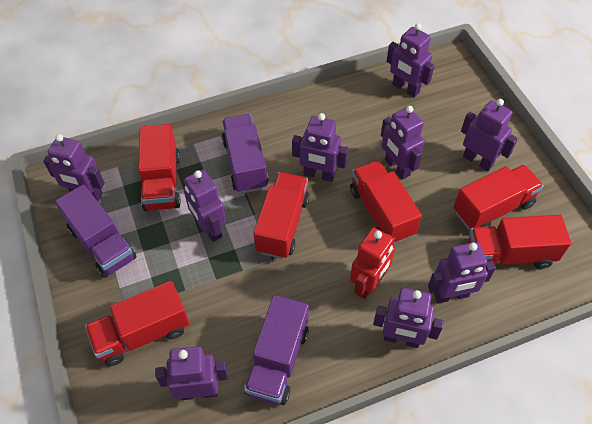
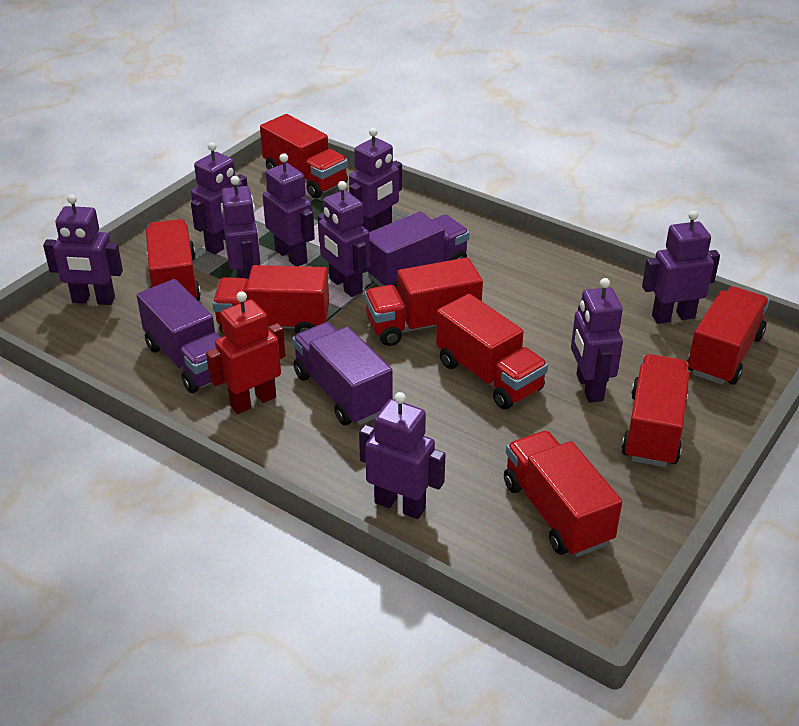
red truck: [85,281,190,366] [138,124,181,211] [253,172,310,259] [350,160,422,244] [454,164,544,230] [468,215,571,269] = 6 -> [146,219,201,301] [212,265,329,335] [260,114,348,198] [364,257,483,346] [436,294,548,409] [504,431,622,557] [621,354,690,467] [687,286,769,385] = 8

